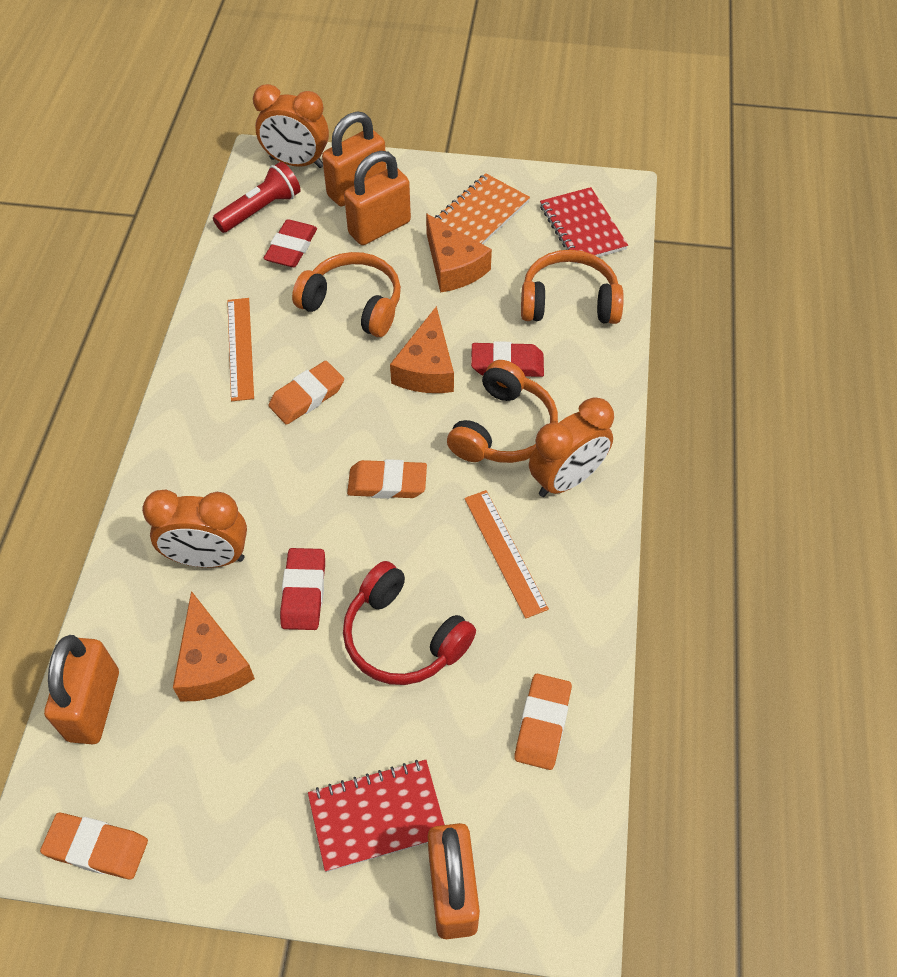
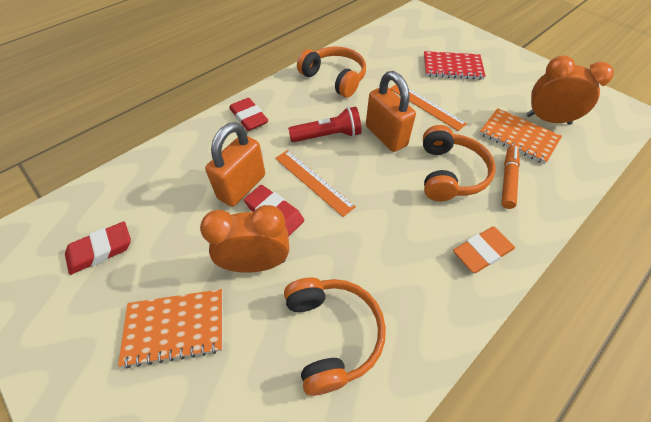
orange cheese: [173,591,255,702] [390,306,454,393] [426,213,492,293] = 3 -> none = 0
orange clock: [142,490,247,568] [253,84,329,168] [529,397,614,497] = 3 -> [200,205,289,273] [526,56,614,125] = 2
orange eraser: [40,813,148,879] [268,361,344,425] [347,459,427,499] [514,674,572,770] = 4 -> [453,226,515,273] = 1
orange marker: none = 0 -> [501,145,520,209] = 1
orange notebook: [435,173,530,244] = 1 -> [118,289,223,368] [479,108,562,164] = 2
orange padlock: [44,635,119,744] [322,111,387,206] [344,151,411,245] [428,823,480,939] = 4 -> [205,122,265,207] [366,71,416,152] = 2
red headphones: [343,561,476,685] = 1 -> none = 0
red notebook: [308,760,445,872] [540,187,628,264] = 2 -> [424,51,486,80] = 1

